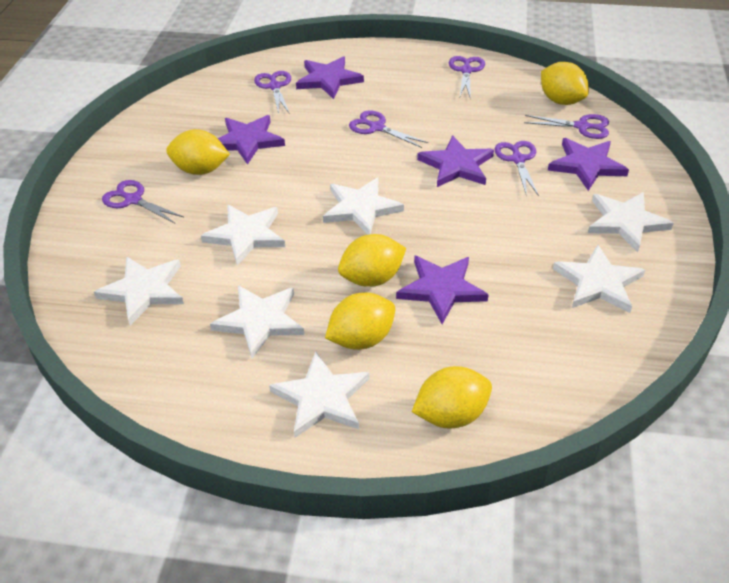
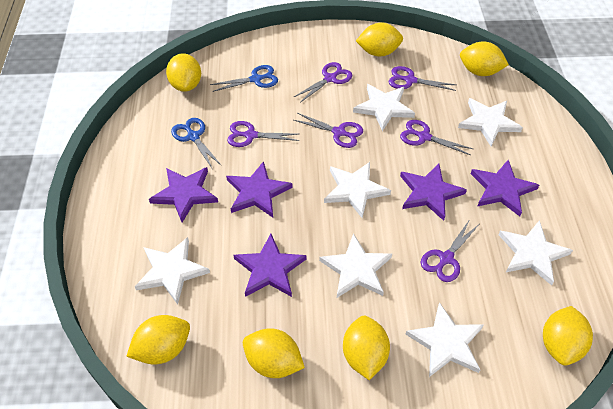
blue scissors: none = 0 -> [171,118,222,168] [210,65,278,92] = 2
yellow lemon: [166,129,230,175] [325,293,395,350] [338,234,406,287] [412,366,492,428] [541,62,589,105] = 5 -> [126,315,190,365] [166,53,201,92] [243,328,305,378] [343,316,390,380] [356,23,403,56] [460,42,509,76] [543,306,593,366] = 7

